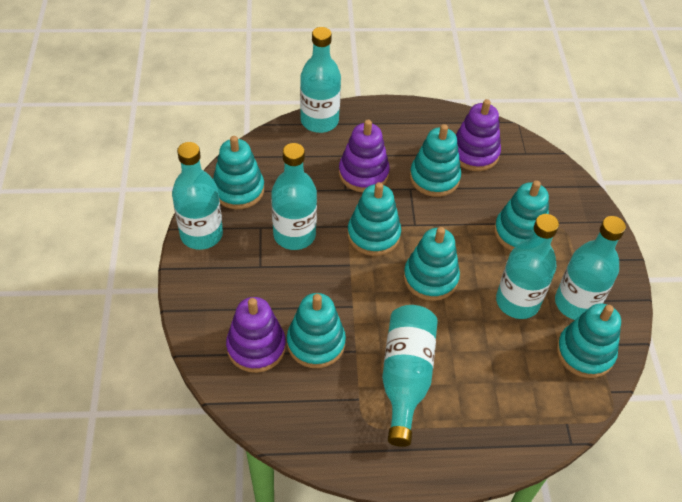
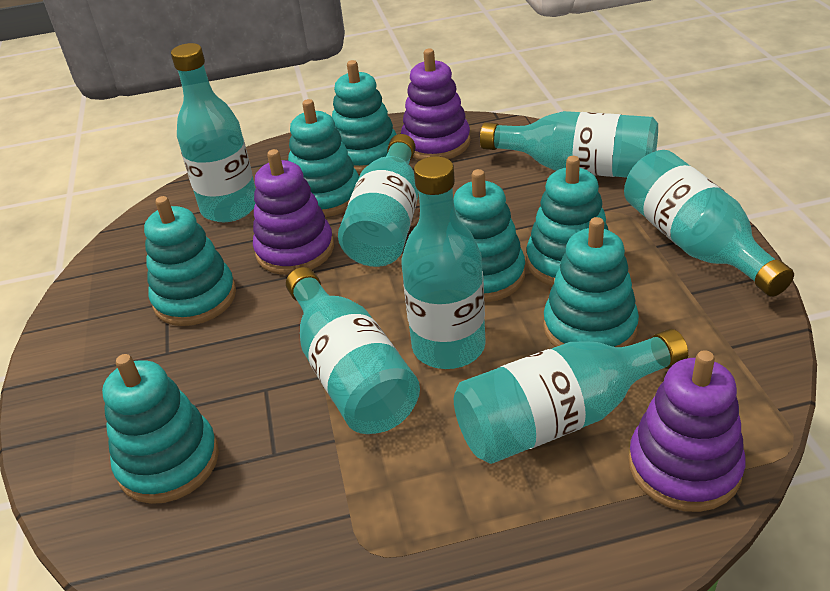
turquoise bottle: [172,142,223,250] [271,143,317,250] [300,27,341,133] [382,305,438,447] [496,214,559,319] [555,216,626,320] = 6 -> [171,43,256,222] [286,267,420,434] [338,134,419,267] [401,156,486,369] [454,329,688,464] [480,111,658,178] [624,150,794,297] = 7

